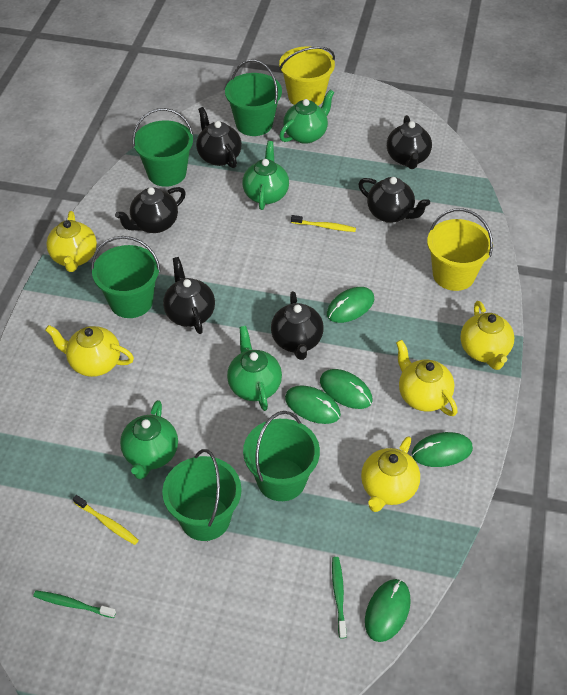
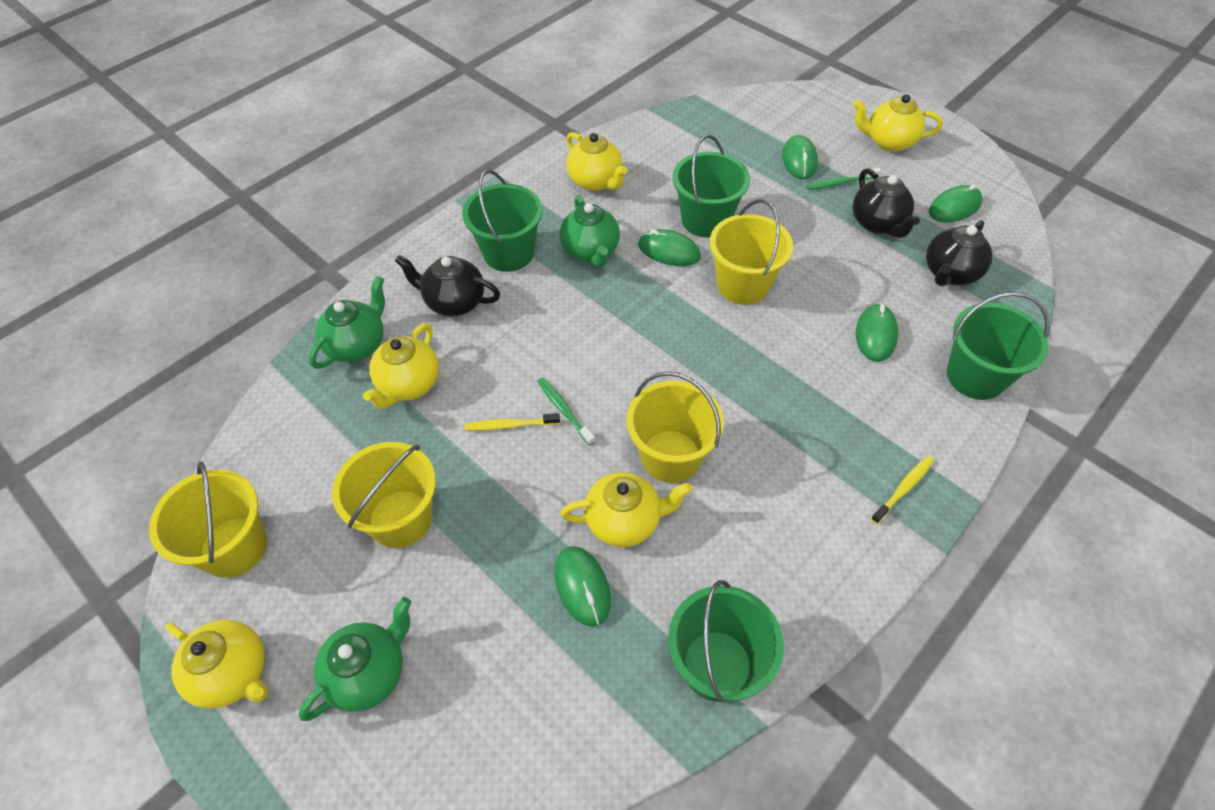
black teapot: [115,187,186,233] [163,257,215,334] [196,107,242,168] [271,291,324,360] [358,177,430,223] [387,115,432,169] = 6 -> [395,255,500,316] [852,168,920,238] [926,220,993,286] = 3
green bucket: [91,236,161,318] [132,108,193,187] [162,449,242,541] [225,59,282,136] [243,411,320,501] = 5 -> [462,170,543,272] [668,580,784,703] [672,134,750,237] [947,292,1049,400] = 4
green teapot: [120,400,178,479] [227,326,282,411] [242,141,289,210] [279,90,334,144] = 4 -> [299,597,411,721] [309,276,385,369] [560,195,620,267] = 3
yellow bucket: [279,46,335,105] [427,208,493,291] = 2 -> [149,462,267,578] [332,442,436,548] [627,371,724,483] [710,199,793,305] = 4

